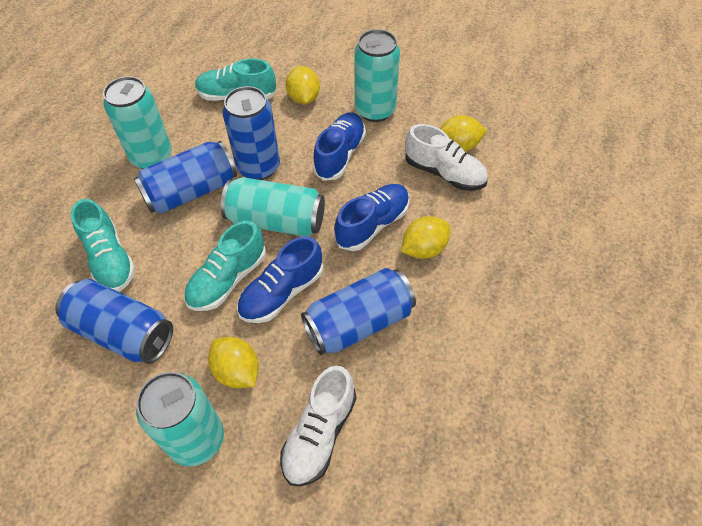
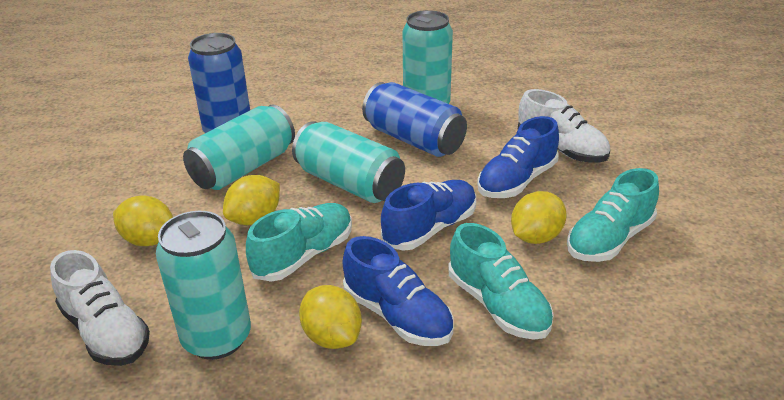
blue can: [55,279,173,364] [134,141,237,214] [223,86,280,180] [301,268,416,355] = 4 -> [188,33,250,133] [362,82,467,157] = 2

